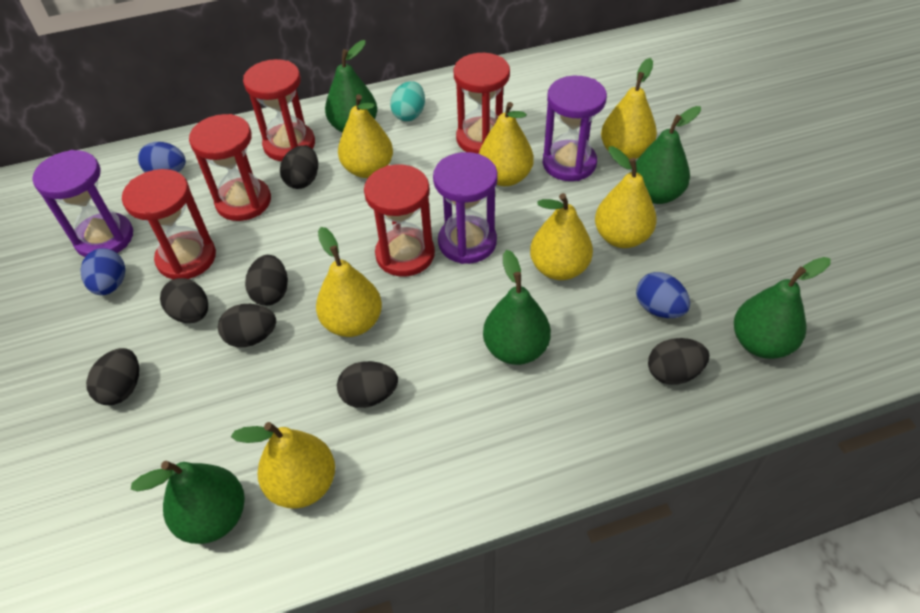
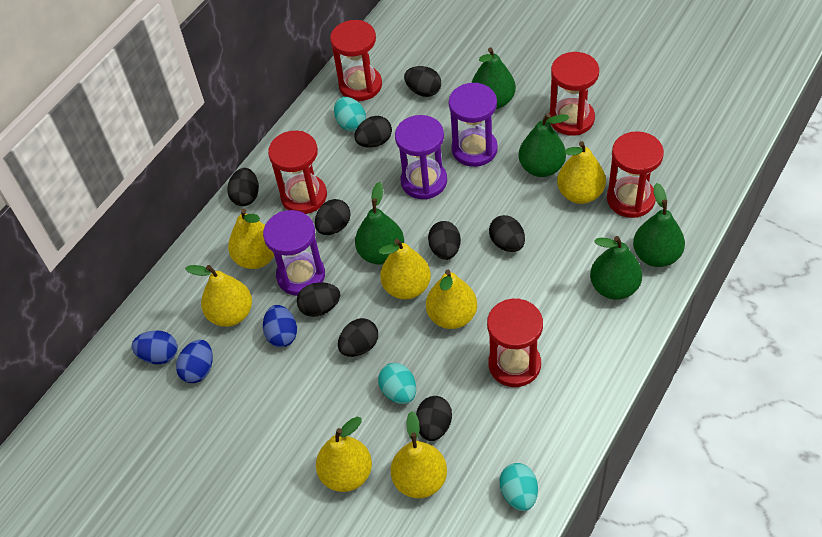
black egg: [86,348,139,405] [160,278,208,323] [218,304,276,347] [245,255,288,306] [280,145,318,189] [337,361,398,408] [648,338,709,385] = 7 -> [227,168,259,206] [297,282,340,317] [315,199,351,235] [338,318,378,357] [354,116,392,148] [404,66,441,97] [416,396,452,441] [428,221,461,260] [489,215,525,252] = 9
turquoise egg: [390,81,425,121] = 1 -> [334,97,366,132] [378,363,416,404] [500,463,538,511] = 3

